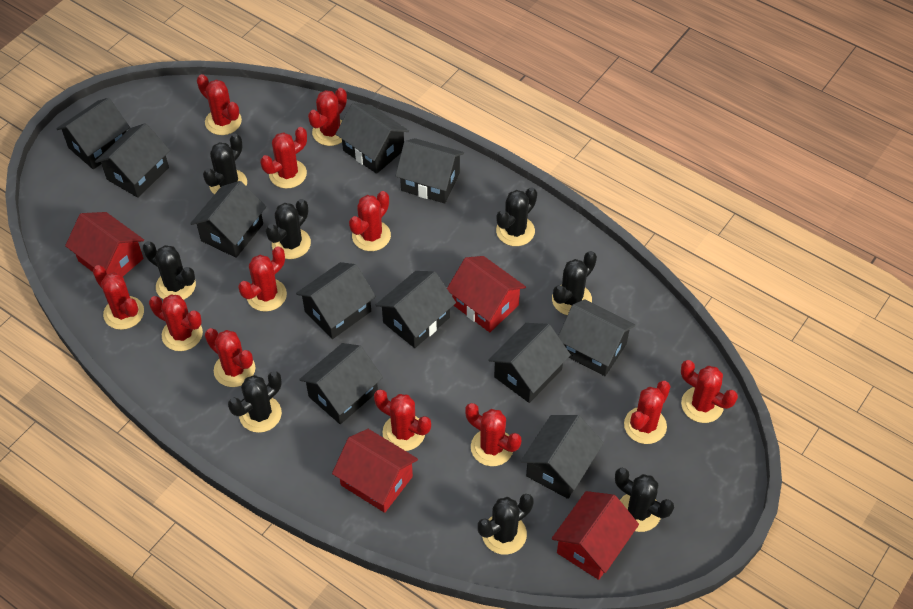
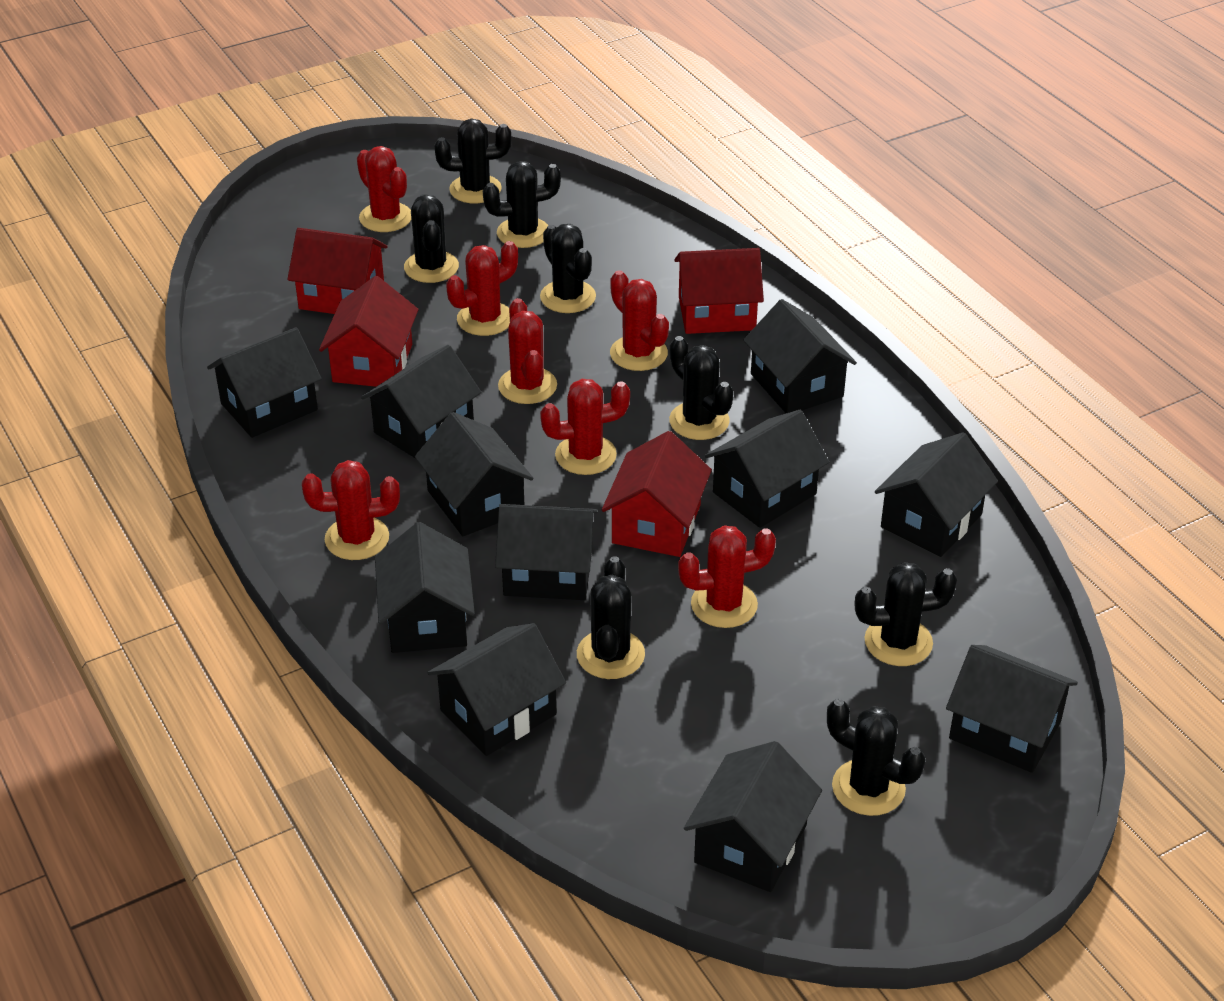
red cactus: [93,265,144,330] [149,295,203,351] [197,74,242,135] [205,328,255,387] [238,246,287,312] [260,127,307,189] [308,88,347,146] [349,191,391,251] [374,390,431,451] [465,403,521,466] [624,381,671,444] [681,360,738,423] = 12 -> [302,460,400,560] [357,146,411,232] [446,241,518,336] [498,298,557,404] [540,379,630,475] [610,270,669,371] [678,525,776,628] = 7

